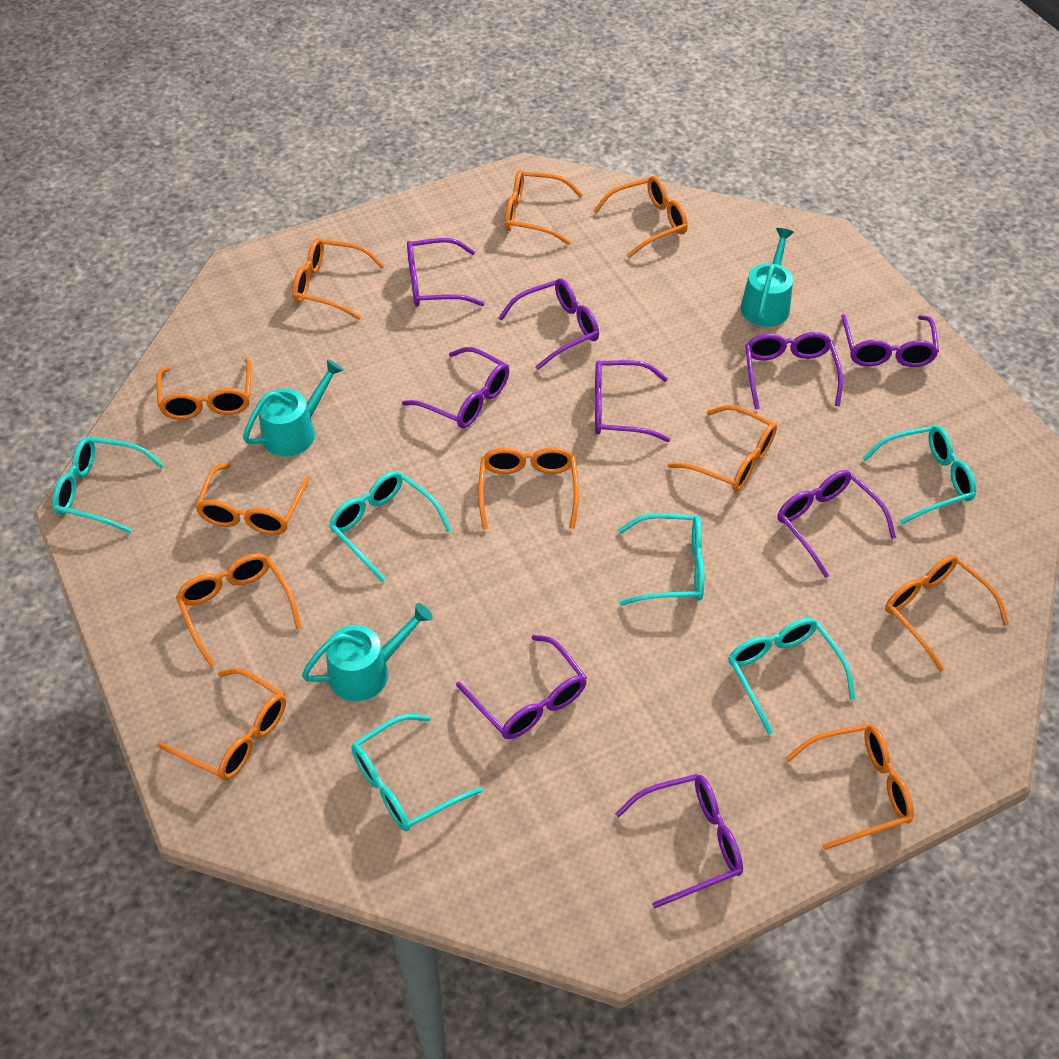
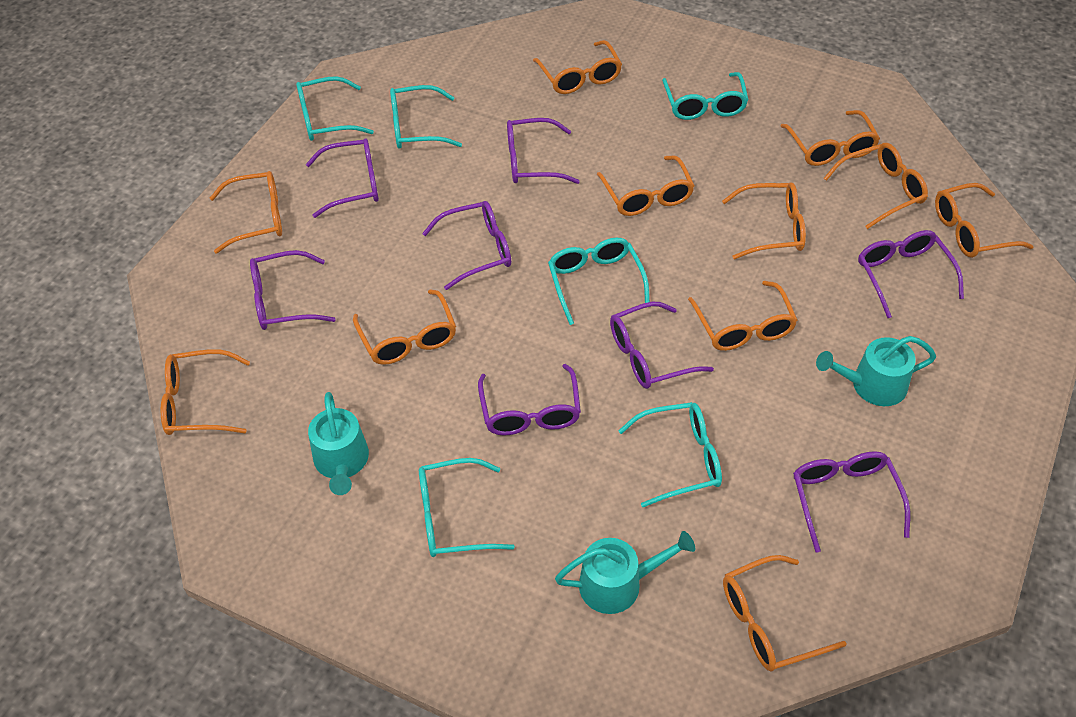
purple glasses: [402,347,509,428] [407,238,485,307] [456,635,587,739] [498,278,599,370] [595,360,670,442] [615,774,743,908] [745,332,843,410] [777,470,896,578] [841,314,939,367] = 9 -> [250,250,336,330] [306,138,379,218] [422,201,511,290] [478,364,581,436] [507,118,580,184] [610,302,714,389] [793,451,910,552] [858,230,964,318] = 8

